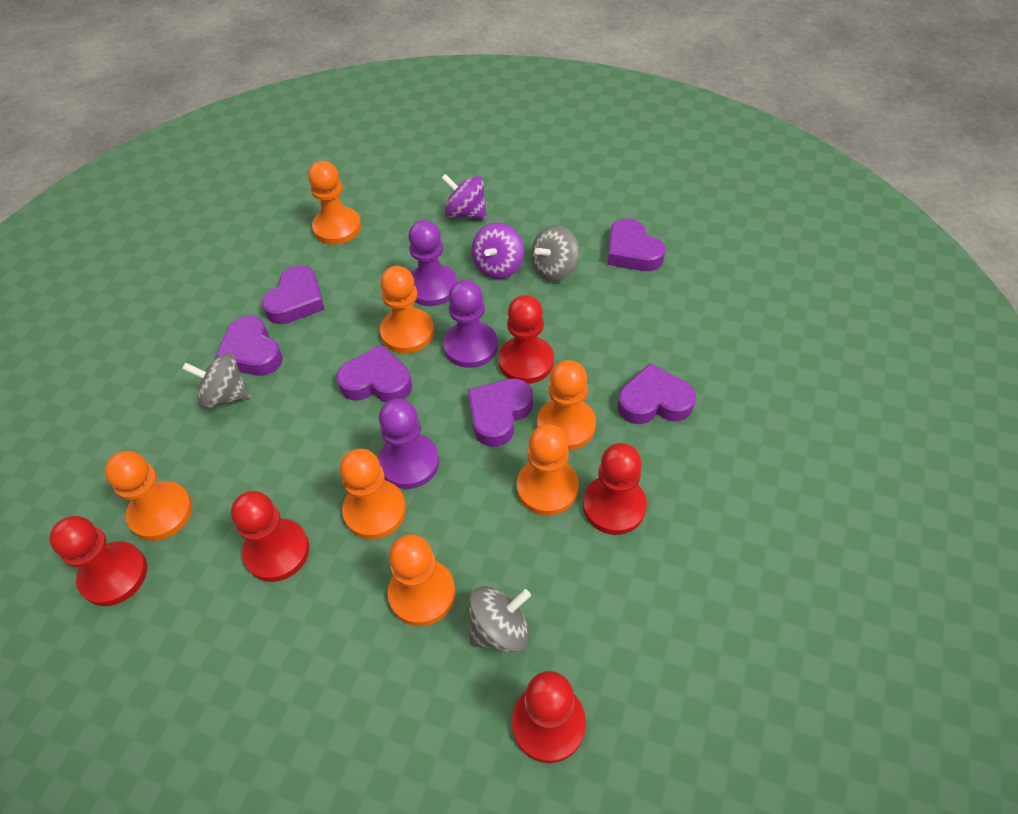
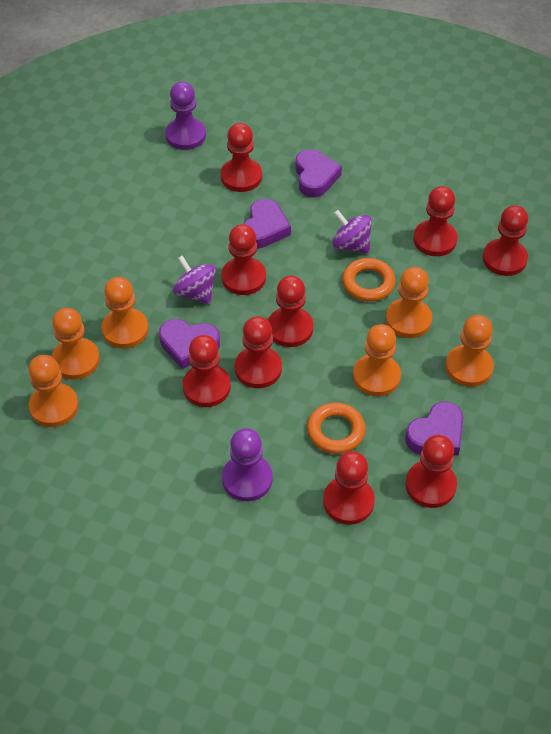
grey spinning top: [182,353,251,409] [469,586,531,653] [531,225,579,282] = 3 -> none = 0
orange pawn: [105,451,193,541] [308,161,361,245] [340,449,406,539] [380,266,434,353] [387,534,455,626] [517,424,579,516] [537,360,596,450] = 7 -> [29,355,78,427] [52,308,100,380] [101,277,148,348] [353,324,401,396] [386,267,432,338] [445,315,494,387] = 6
orange ring: none = 0 -> [307,402,365,454] [342,258,396,302] = 2
purple heart: [215,316,283,376] [262,265,325,324] [336,344,412,403] [468,379,533,447] [608,218,666,271] [618,363,696,424] = 6 -> [159,319,220,369] [243,199,291,249] [295,149,342,197] [405,402,463,456] = 4
purple pawn: [378,399,439,489] [408,220,457,306] [443,280,498,368] = 3 -> [165,81,206,150] [222,428,273,501] = 2
red pawn: [49,516,147,606] [231,491,309,582] [499,295,554,384] [512,671,586,763] [583,443,647,535] = 5 -> [183,335,231,407] [221,123,262,192] [221,224,266,295] [235,316,282,388] [268,275,313,347] [323,451,375,525] [405,435,457,508] [413,186,458,256] [483,205,528,276] = 9

